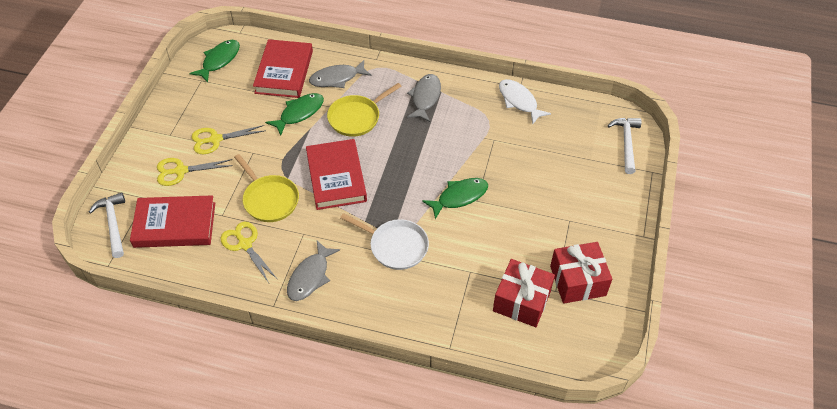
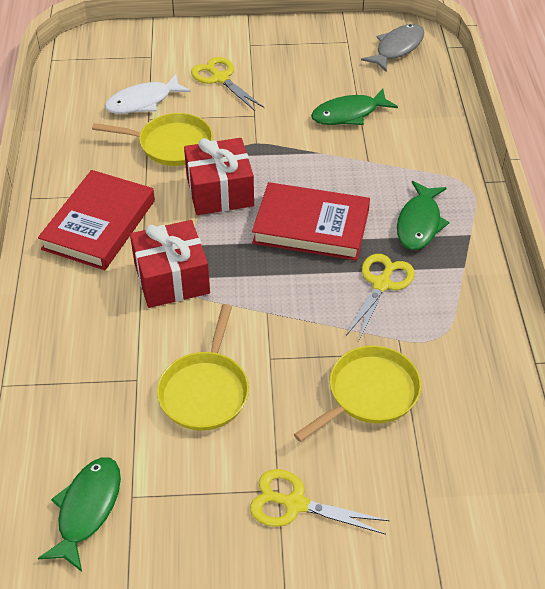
grey fish: [287,240,340,301] [309,60,372,88] [407,74,441,122] = 3 -> [361,24,424,72] = 1
red book: [130,195,215,248] [253,39,313,98] [306,139,367,210] = 3 -> [38,170,155,270] [252,182,370,261] = 2
white hammer: [89,192,125,258] [608,118,642,174] = 2 -> none = 0
white pan: [340,213,429,270] = 1 -> none = 0
yellow pan: [234,154,299,222] [327,83,402,137] = 2 -> [92,113,213,166] [157,304,249,431] [294,346,421,442] = 3

